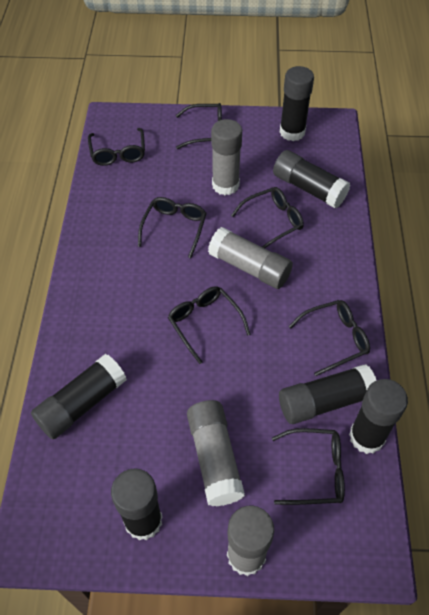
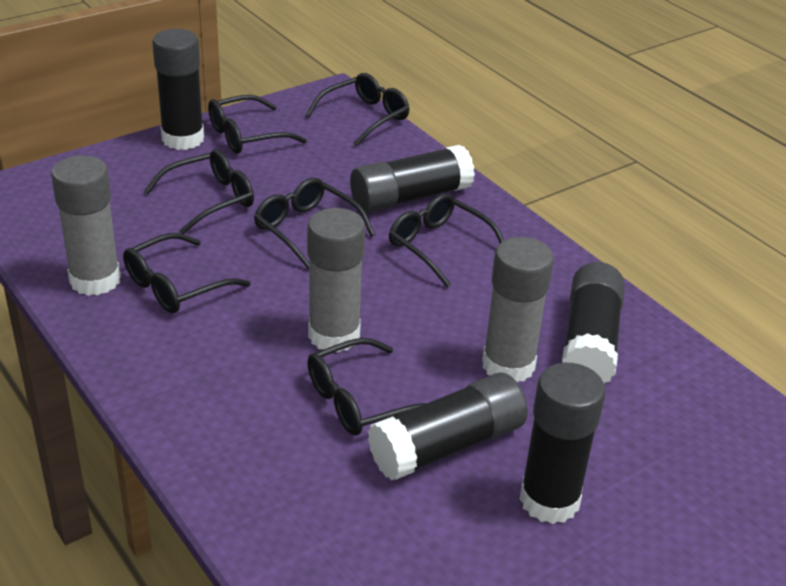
black glue stick: [31,354,127,440] [111,468,162,540] [273,150,350,208] [279,364,376,424] [280,66,314,141] [349,379,408,454] = 6 -> [152,29,204,150] [350,145,475,213] [368,372,528,481] [519,363,606,524] [562,262,625,383] = 5
grey glue stick: [187,400,245,506] [208,227,293,289] [211,119,242,195] [227,506,274,576] = 4 -> [51,155,121,296] [307,208,365,352] [482,237,554,382] = 3

